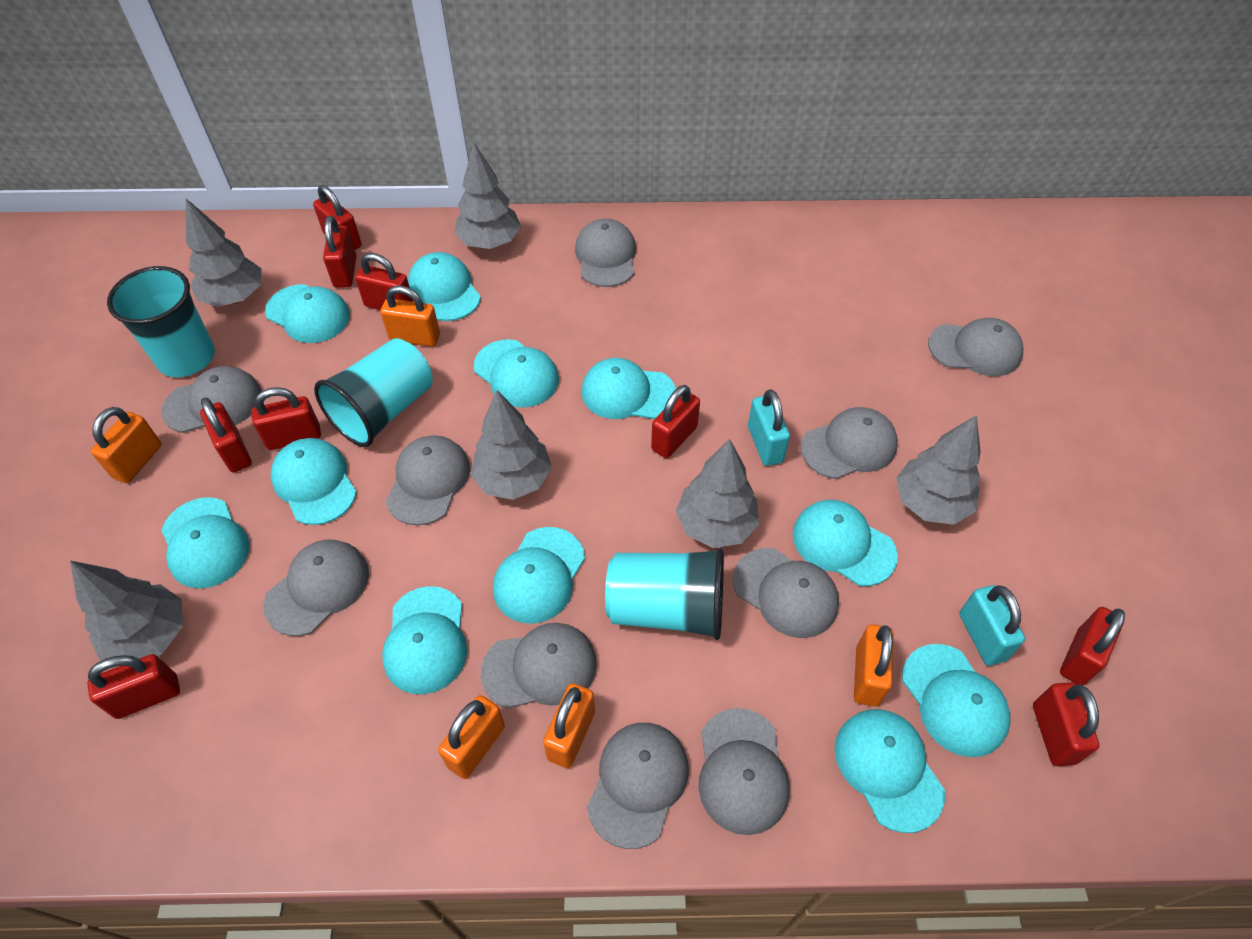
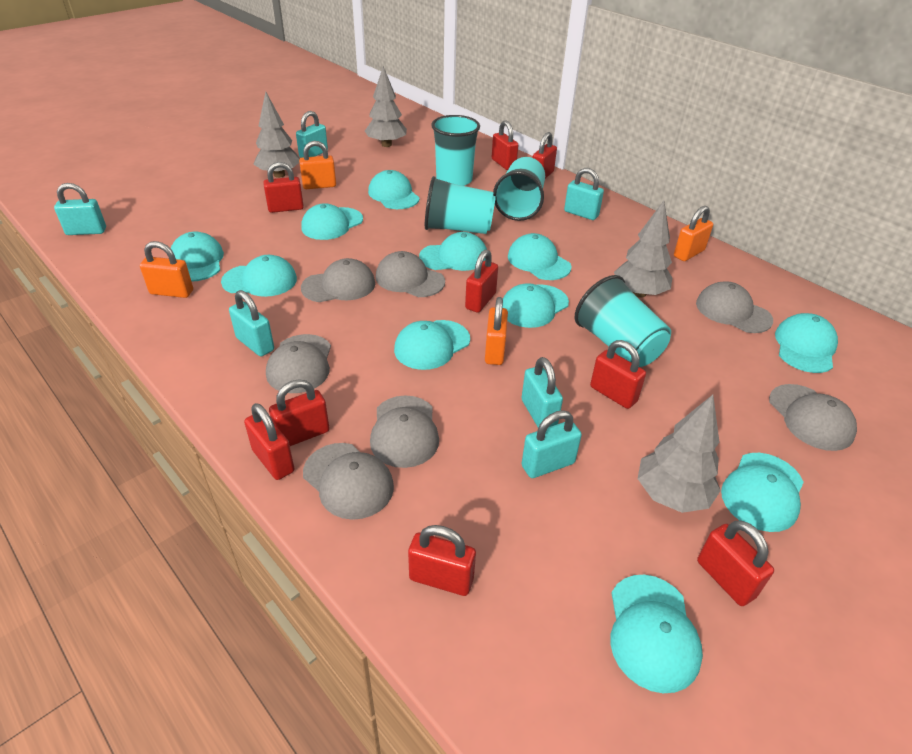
grey cap: [161,366,262,433] [263,540,369,636] [386,435,470,525] [481,623,597,709] [575,219,636,287] [587,723,689,849] [699,708,789,835] [733,548,839,638] [801,407,898,479] [928,318,1023,376] = 10 -> [266,334,331,393] [301,258,375,302] [303,443,394,520] [370,395,439,468] [376,251,445,297] [696,281,773,333] [769,384,857,451] = 7
grey tree: [70,561,183,661] [186,199,261,307] [454,143,521,249] [471,390,552,500] [676,439,759,548] [896,415,981,525] = 6 -> [254,92,300,178] [365,66,407,147] [614,201,672,298] [638,395,721,513] = 4
orange padlock: [91,407,161,483] [380,286,440,347] [438,695,505,779] [543,683,595,768] [854,624,894,706] = 5 -> [140,241,193,298] [299,141,336,189] [485,297,508,365] [674,206,713,261] = 4
turquoise cup: [107,266,215,377] [314,338,433,447] [605,548,724,640] = 3 -> [425,176,496,234] [431,115,480,186] [493,157,545,221] [575,275,671,367] = 4
turquoise padlock: [748,389,790,466] [959,585,1025,666] = 2 -> [54,183,106,235] [229,290,274,356] [296,111,328,158] [521,357,563,428] [522,410,582,478] [564,168,604,220] = 6

